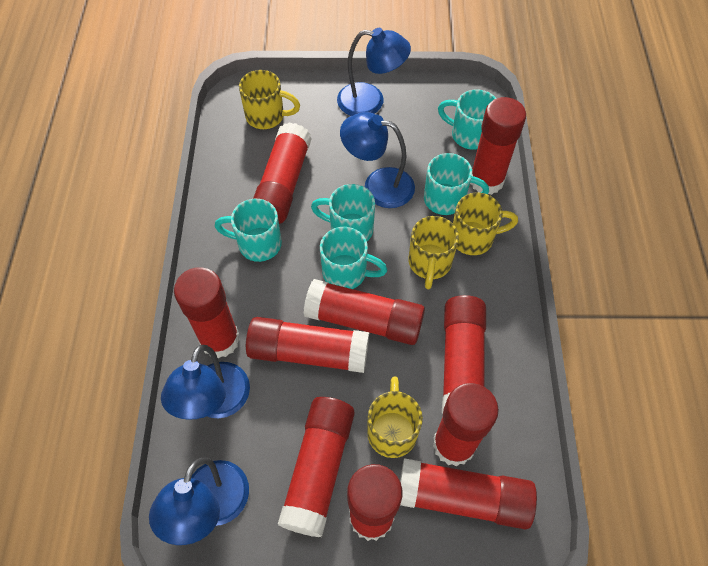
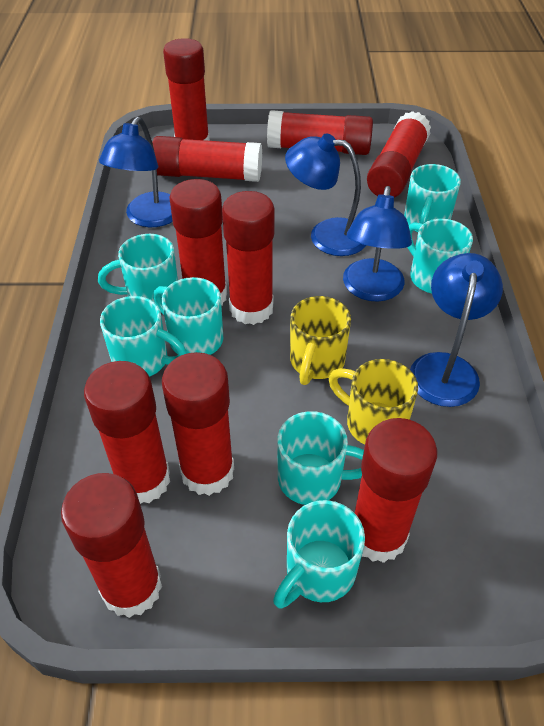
turquoise mug: [215,199,282,262] [311,184,375,241] [320,227,387,289] [424,153,489,215] [438,89,497,150] = 5 -> [98,234,178,302] [100,296,187,377] [153,277,223,355] [273,500,365,609] [277,411,364,505] [404,164,461,232] [407,219,473,294] = 7
yellow mug: [239,70,300,129] [367,376,423,458] [409,216,459,289] [453,193,518,255] = 4 -> [290,296,351,385] [329,359,418,445] = 2

